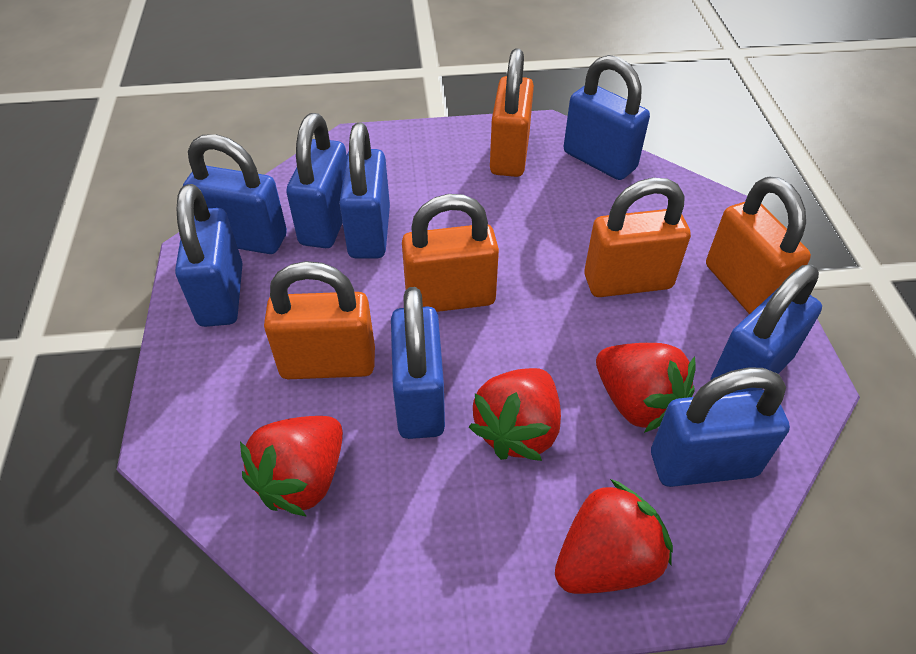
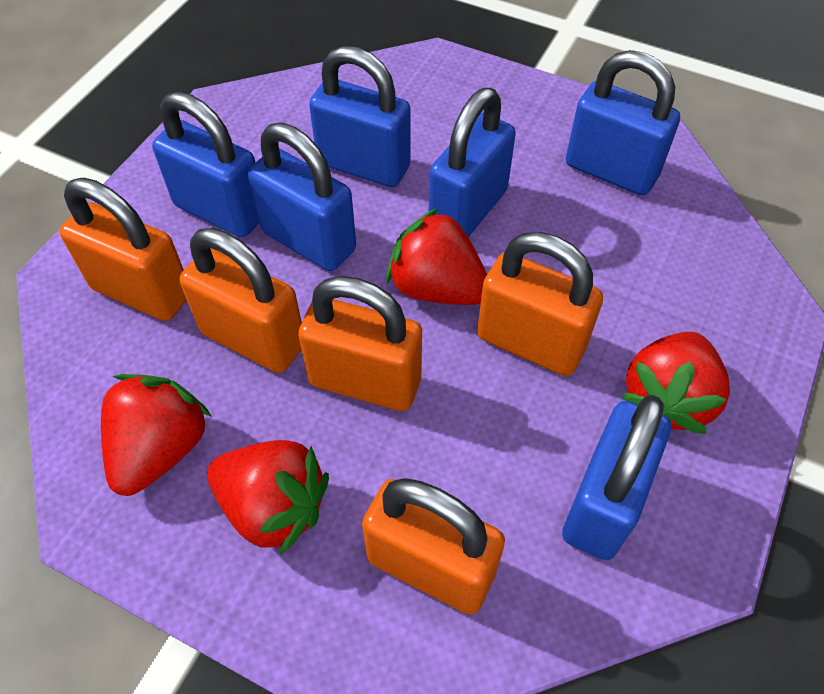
blue padlock: [175,184,243,327] [183,134,287,254] [286,113,347,248] [339,123,390,258] [391,287,445,439] [564,55,650,180] [651,367,790,487] [711,265,822,393] = 8 -> [152,92,259,237] [248,123,356,271] [309,46,411,187] [429,88,516,237] [562,395,671,560] [566,50,680,196] = 6

